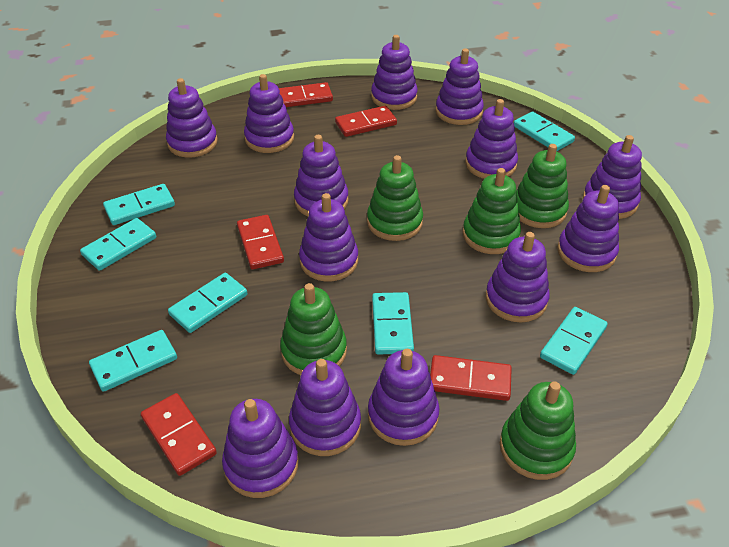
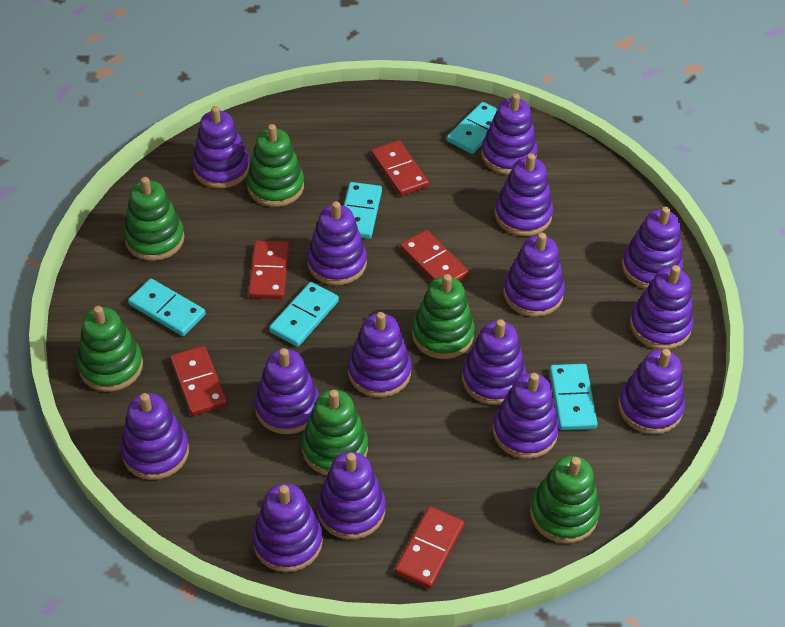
green stacking toy: [280,283,347,375] [367,155,423,241] [463,168,521,254] [500,381,576,480] [516,144,569,228] = 5 -> [77,306,143,392] [124,177,184,261] [247,124,304,207] [301,390,368,475] [412,274,474,359] [530,456,600,544] = 6
purple stacking toy: [166,78,218,158] [222,399,298,498] [244,74,294,153] [289,359,361,456] [294,135,349,216] [299,193,358,281] [368,349,439,446] [371,35,418,110] [436,48,484,125] [466,99,518,179] [486,232,550,322] [557,185,619,272] [583,135,642,219] = 13 -> [120,393,189,480] [192,106,250,189] [252,483,323,572] [254,348,319,434] [307,201,367,285] [317,452,386,539] [348,312,412,397] [462,319,526,405] [481,93,538,175] [493,373,559,459] [495,153,553,236] [503,233,565,317] [618,349,685,434] [622,206,683,289] [630,265,693,350] = 15
turquoise domino: [80,218,156,271] [89,330,177,392] [103,184,175,225] [168,273,248,333] [372,292,414,355] [514,111,575,152] [540,307,608,375] = 7 -> [128,279,206,336] [269,282,339,347] [344,182,382,239] [447,102,497,154] [550,364,598,430] = 5

